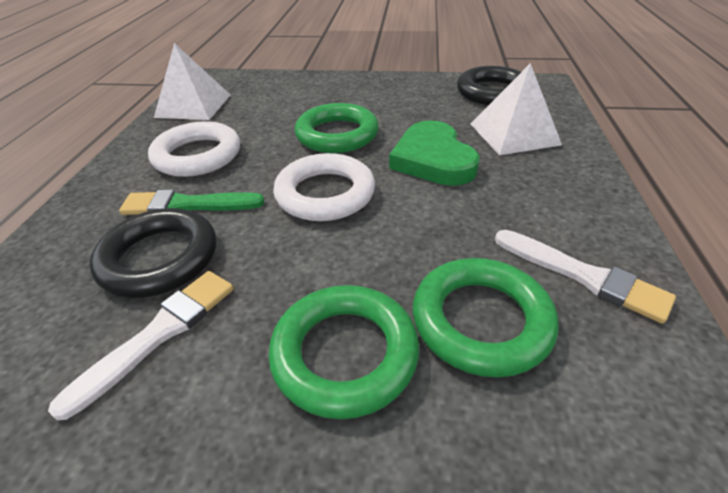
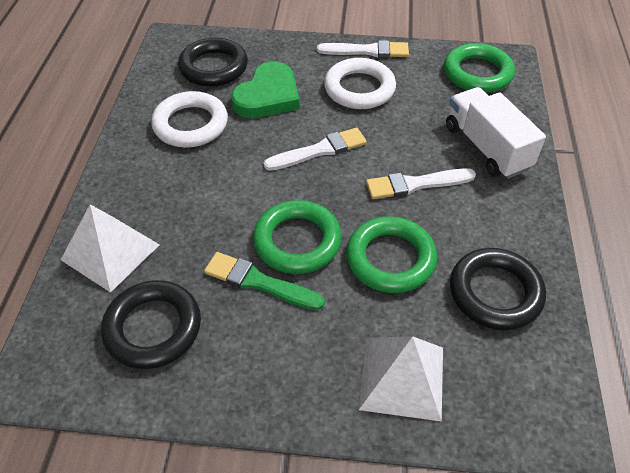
black ring: [90,208,216,298] [457,66,521,105] = 2 -> [101,280,201,369] [178,38,248,87] [450,248,546,330] = 3
white brush: [48,271,234,420] [495,230,676,324] = 2 -> [264,128,367,171] [317,40,409,58] [366,168,476,199] = 3
white truck: none = 0 -> [446,87,546,179] = 1

